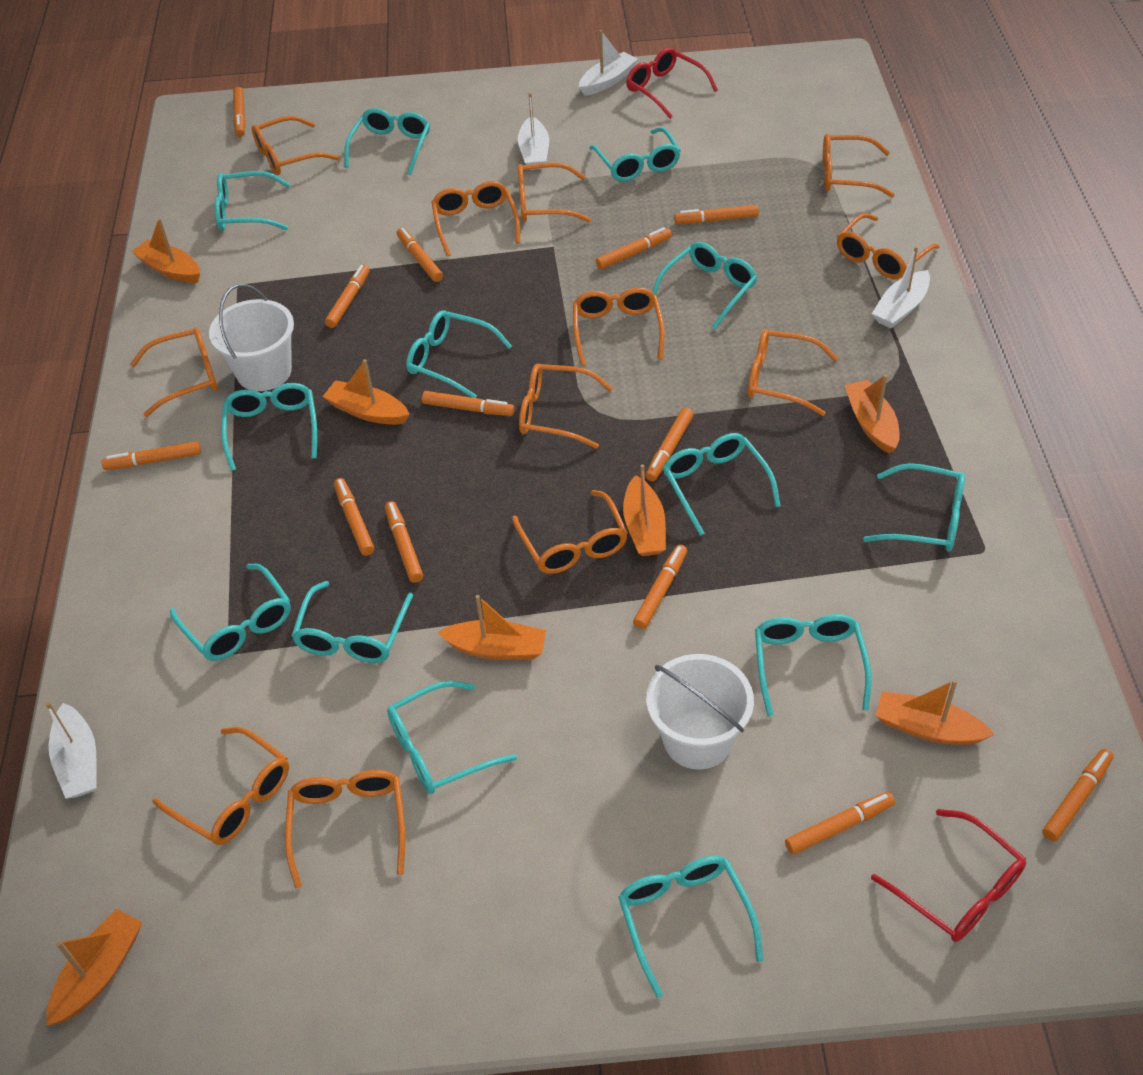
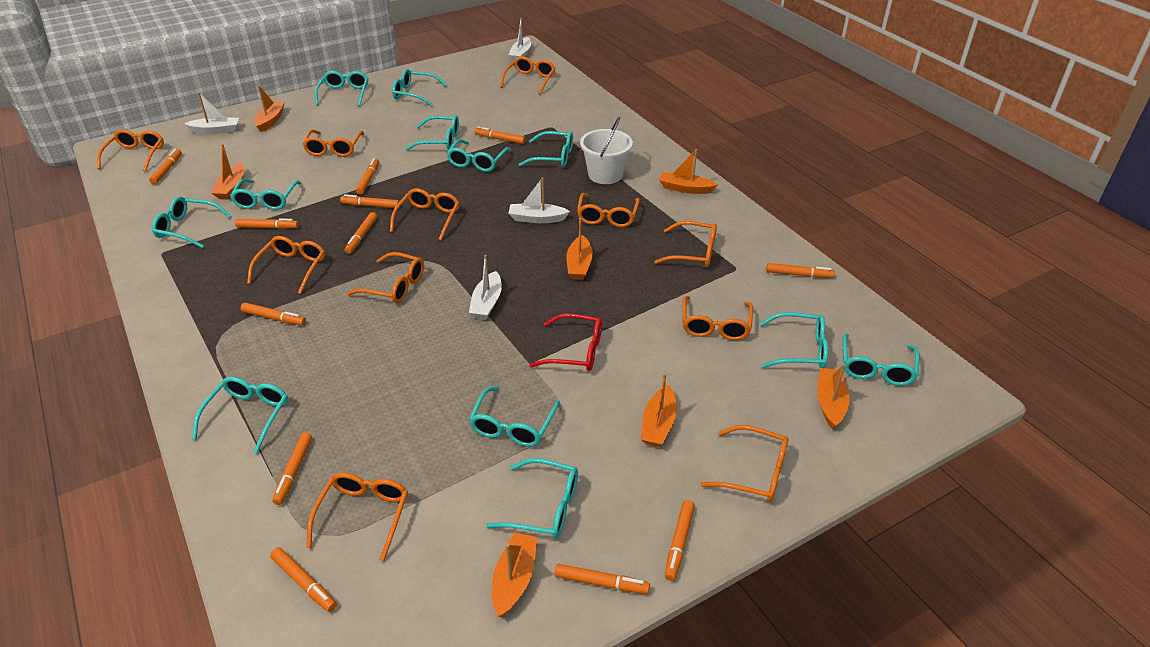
orange glasses: [130,327,218,417] [152,727,289,845] [252,116,339,175] [285,770,405,889] [431,181,520,256] [512,490,628,574] [517,162,591,222] [519,364,613,449] [573,287,665,366] [748,329,838,416] [823,134,895,197] [837,213,940,279] = 12 -> [97,129,164,172] [247,236,325,294] [303,130,365,157] [307,472,408,562] [347,252,424,303] [390,188,460,240] [500,56,555,94] [577,193,640,227] [654,221,717,267] [682,296,753,340] [700,425,789,502] = 11
orange marker: [102,441,201,470] [233,87,246,137] [325,265,370,328] [334,478,374,556] [385,501,423,583] [397,228,443,282] [422,391,515,416] [596,227,672,269] [633,545,687,629] [646,408,693,481] [674,205,759,224] [785,792,895,854] [1042,749,1114,841] = 13 -> [149,149,182,184] [235,218,299,229] [241,303,306,325] [270,547,337,612] [272,432,312,505] [340,194,400,208] [345,212,377,254] [356,158,379,194] [474,127,525,144] [555,564,650,594] [665,500,695,581] [766,263,835,278] = 12
red glasses: [626,48,718,119] [871,809,1026,942] = 2 -> [529,313,602,371] = 1
turquoise glasses: [170,564,291,661] [214,171,291,231] [221,383,317,471] [291,581,413,663] [344,108,430,175] [387,681,517,794] [406,310,512,398] [590,127,681,182] [618,855,764,998] [652,242,757,330] [663,433,781,536] [755,614,872,716] [863,463,965,552] = 13 -> [152,197,231,248] [192,376,288,454] [230,179,301,210] [315,71,368,106] [392,69,447,106] [406,115,459,151] [446,139,511,172] [469,386,560,447] [486,458,578,539] [519,131,573,167] [759,312,828,368] [843,334,920,386] = 12
white bucket: [209,284,294,391] [646,654,754,770] = 2 -> [580,117,633,184] = 1

